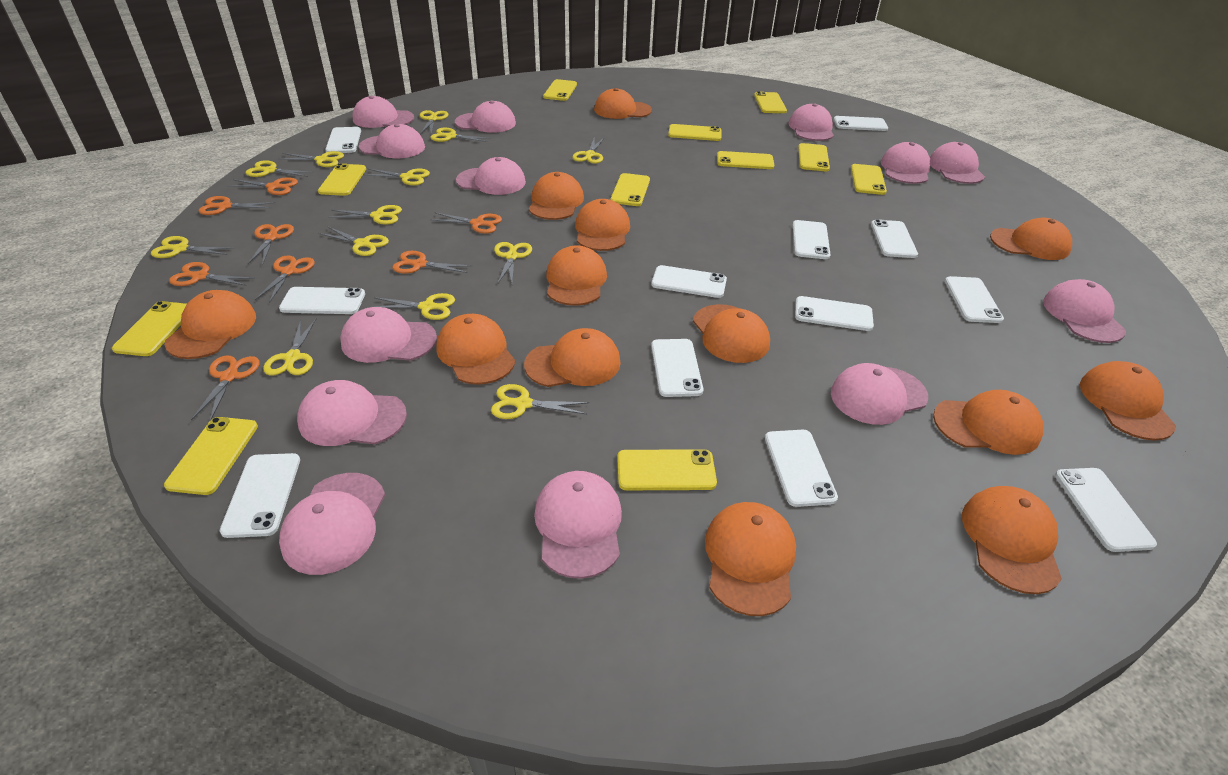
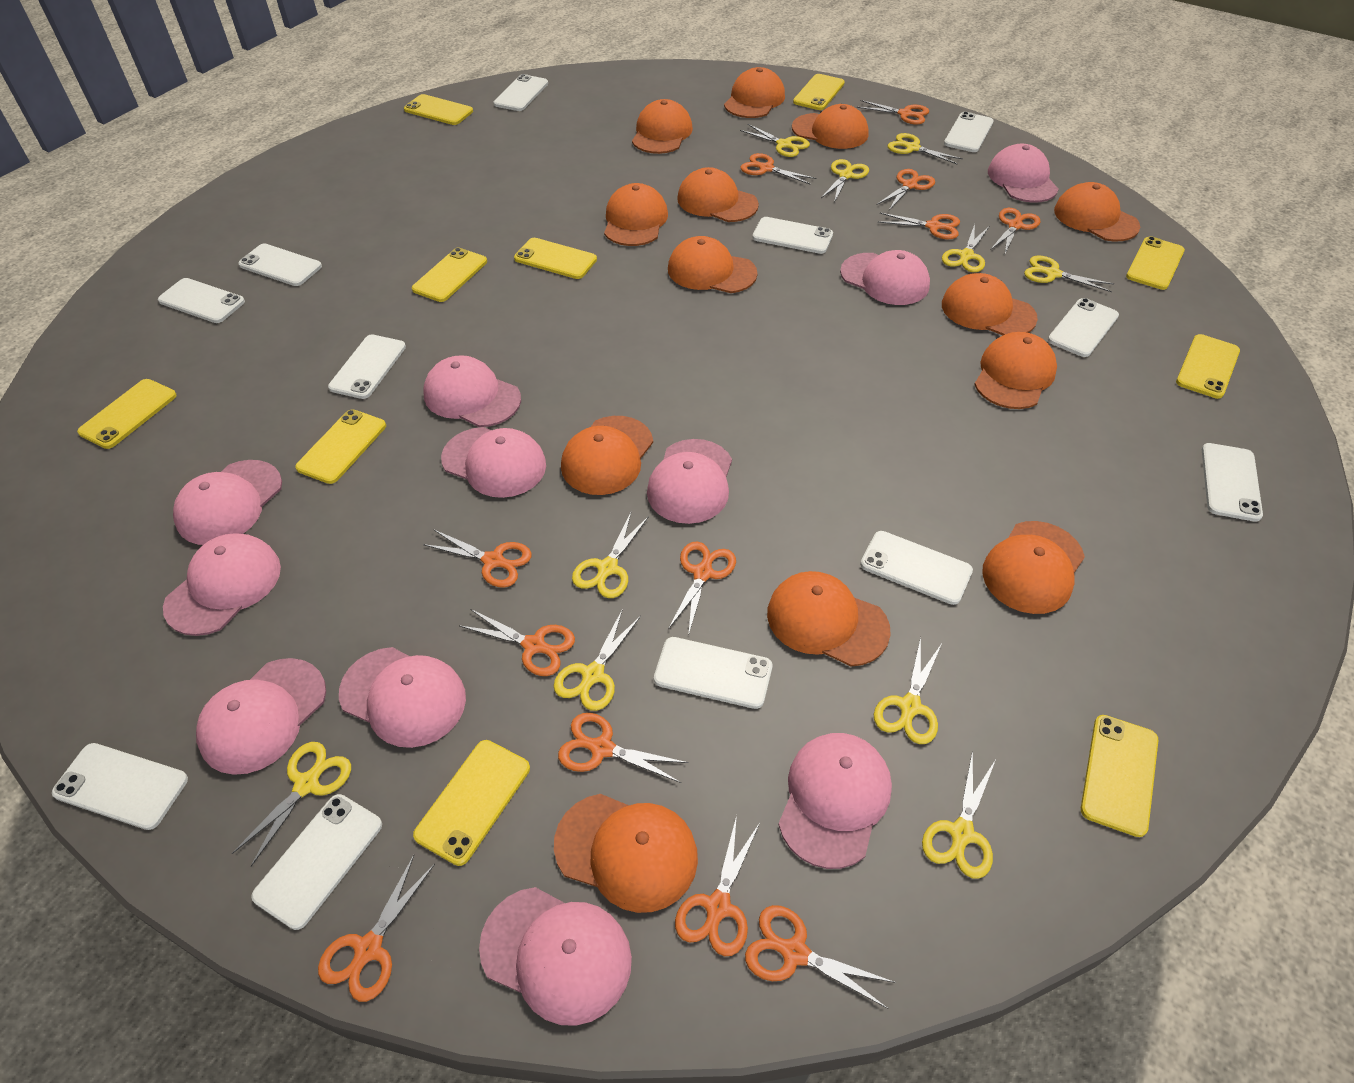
orange scissors: [169,262,255,286] [191,356,260,420] [199,196,275,215] [228,177,298,195] [248,224,294,265] [255,255,315,303] [392,251,472,274] [430,212,502,234] = 8 -> [318,855,435,1002] [423,529,532,587] [460,609,575,676] [558,713,689,783] [668,542,736,636] [675,815,760,956] [741,153,816,184] [745,905,896,1009] [857,100,929,124] [877,169,935,210] [878,213,960,239] [990,208,1040,256] = 12
pink cap: [279,473,385,575] [297,380,407,446] [340,307,437,363] [352,96,414,128] [359,124,425,158] [455,100,516,133] [456,157,526,195] [534,471,622,579] [789,103,834,141] [831,363,928,425] [881,142,931,184] [930,142,985,184] [1043,279,1126,343] = 13 -> [163,534,281,636] [173,460,282,545] [196,658,326,775] [339,647,466,748] [423,355,521,427] [441,427,546,498] [479,887,632,1026] [647,439,732,524] [778,733,892,869] [840,250,930,305] [988,143,1059,203] = 11
yellow phone: [112,301,187,356] [164,417,258,495] [318,163,366,196] [543,79,577,101] [611,173,650,206] [617,449,717,490] [668,124,722,141] [717,151,774,169] [754,91,787,113] [798,143,830,171] [851,164,887,195] = 11 -> [77,379,177,449] [295,409,386,484] [404,94,473,125] [412,247,487,302] [413,740,530,866] [514,238,597,279] [793,74,845,110] [1081,715,1158,837] [1126,236,1185,290] [1176,334,1240,399] = 10
yellow scissors: [151,236,234,258] [246,160,314,177] [263,318,317,375] [279,151,344,167] [318,226,389,256] [328,205,402,225] [366,169,430,185] [369,293,455,320] [420,110,448,135] [430,128,488,142] [491,384,589,419] [494,242,532,283] [572,137,605,164] = 13 -> [232,742,351,866] [554,609,641,711] [572,513,649,598] [740,124,810,157] [821,159,869,202] [874,637,941,744] [888,133,963,164] [922,751,995,879] [942,224,989,272] [1024,256,1114,292] = 10

